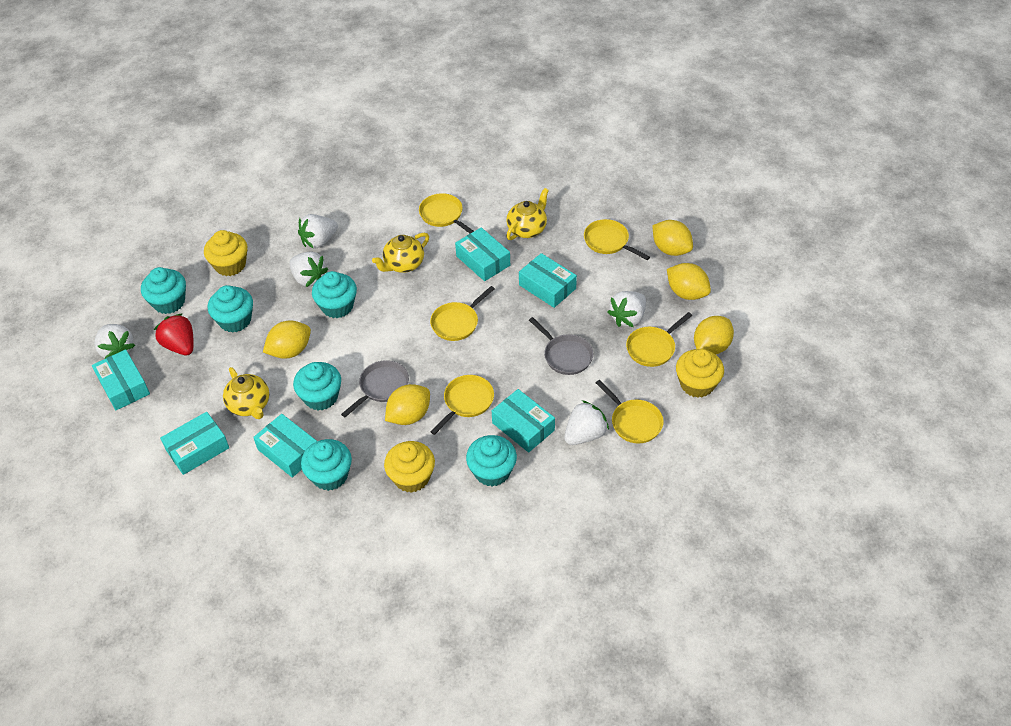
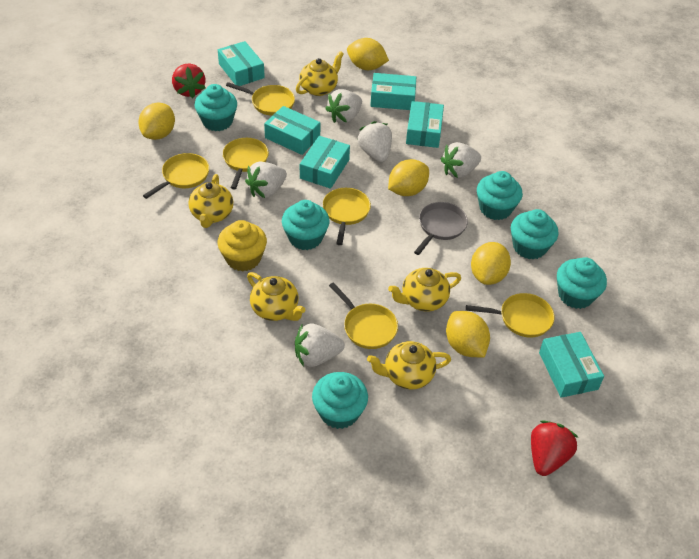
grey pan: [341,360,409,417] [529,317,593,375] = 2 -> [414,202,468,255] = 1
red strawberry: [154,313,194,355] = 1 -> [172,64,206,98] [531,421,578,476] = 2
yellow cupcake: [204,230,247,276] [384,441,435,493] [676,349,724,398] = 3 -> [218,220,267,272] = 1
yellow teapot: [223,367,269,419] [372,233,429,273] [506,188,549,240] = 3 -> [188,174,233,228] [247,272,305,321] [296,51,344,96] [367,341,451,389] [388,268,461,311] = 5

